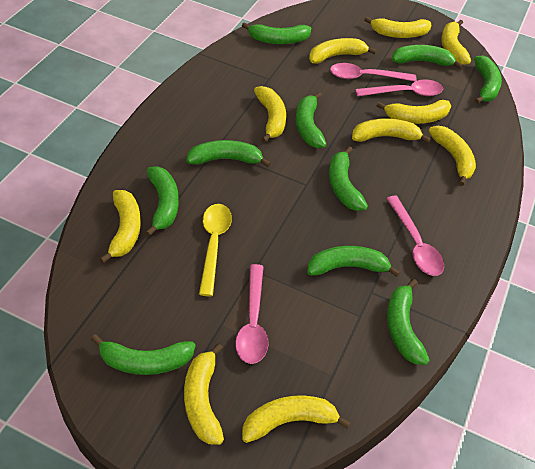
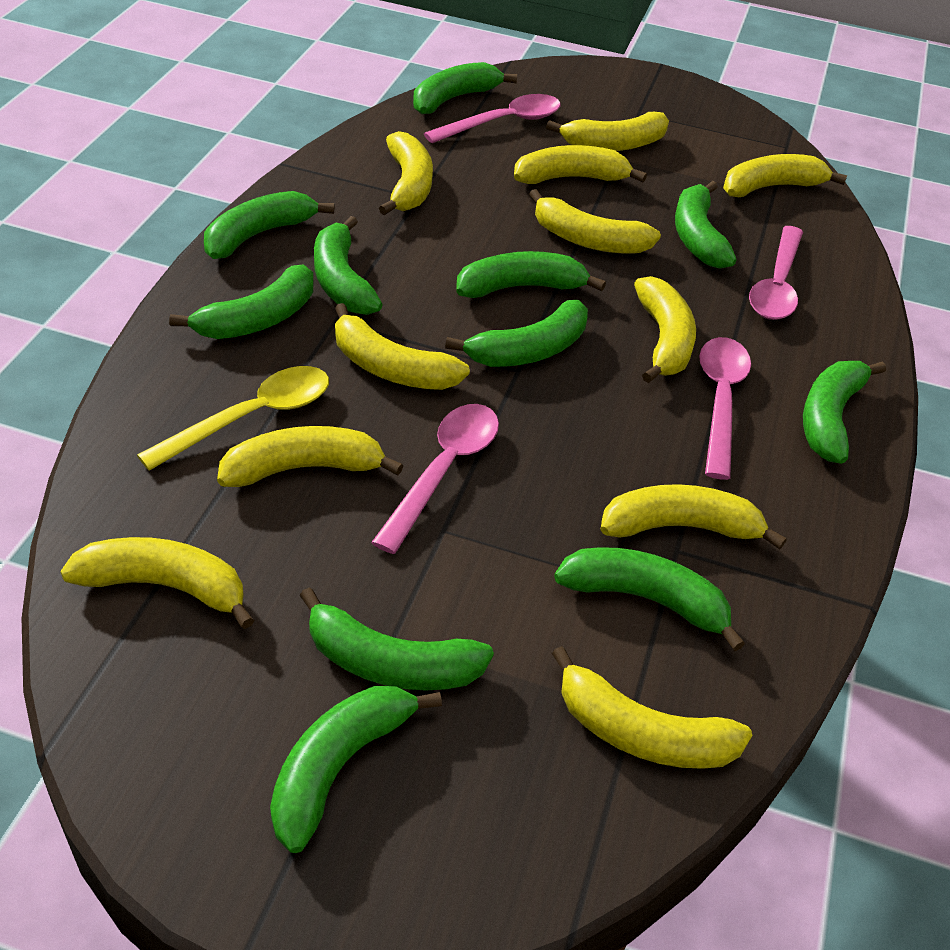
green banana: [91,334,196,375] [145,166,179,236] [186,140,271,167] [242,22,311,44] [296,92,327,148] [307,246,400,277] [329,146,368,211] [387,279,430,365] [392,45,463,69] [474,55,502,104] = 10 -> [169,264,313,339] [204,191,334,259] [270,686,442,853] [300,587,494,690] [314,216,383,315] [413,62,517,114] [445,300,588,367] [456,251,606,298] [554,547,745,651] [675,181,737,269] [803,361,886,464] = 11
yellow banana: [100,190,141,263] [184,343,224,445] [242,396,351,443] [254,86,286,143] [309,38,377,64] [352,118,431,143] [364,16,431,38] [377,100,451,124] [428,126,476,186] [441,20,471,65] = 10 -> [60,537,255,629] [217,426,403,487] [335,303,470,390] [379,131,433,215] [514,145,647,184] [529,189,661,254] [546,112,669,151] [551,646,752,769] [600,484,787,550] [634,276,696,383] [723,154,847,197] = 11

